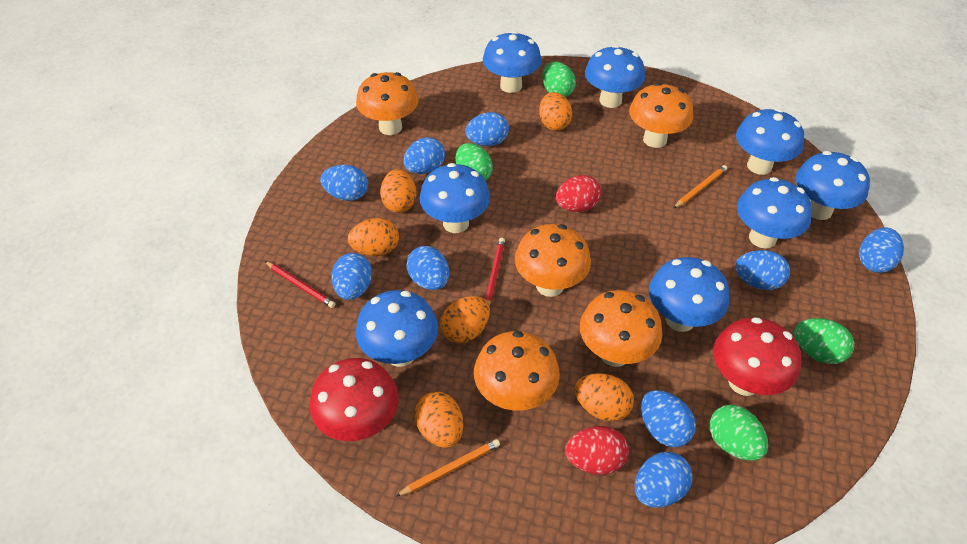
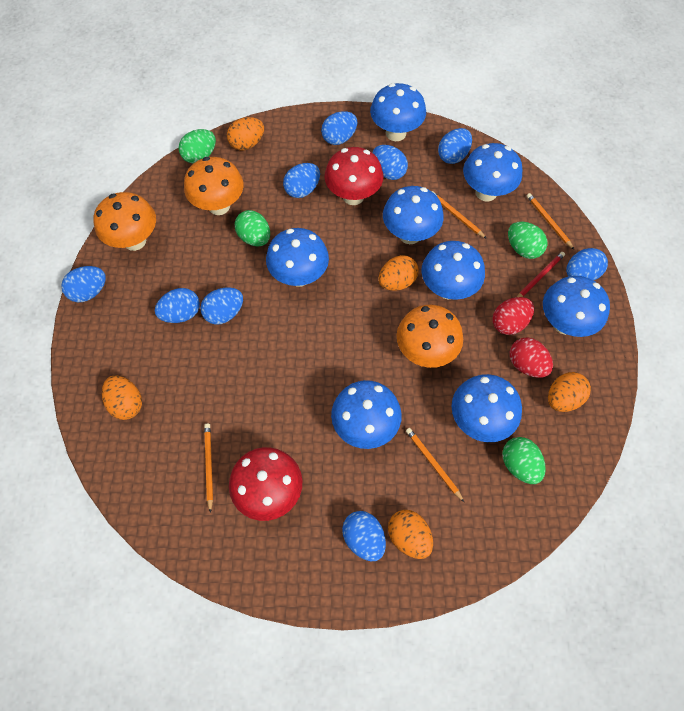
orange egg: [348,218,399,256] [380,169,417,213] [414,392,463,448] [440,296,490,344] [539,92,572,131] [574,373,634,422] = 6 -> [102,375,142,420] [227,117,264,150] [378,255,419,291] [388,510,433,559] [548,372,591,412] = 5
orange mushroom: [356,72,419,135] [474,331,560,411] [515,224,591,297] [580,290,662,367] [629,83,693,148] = 5 -> [94,192,156,251] [184,157,243,215] [397,304,463,368] = 3
orange pencil: [395,439,500,497] [673,165,727,209] = 2 -> [204,423,213,513] [406,428,464,502] [432,191,487,239] [527,193,574,250] = 4
red pencil: [265,261,335,308] [485,238,505,306] = 2 -> [517,252,565,297] = 1

